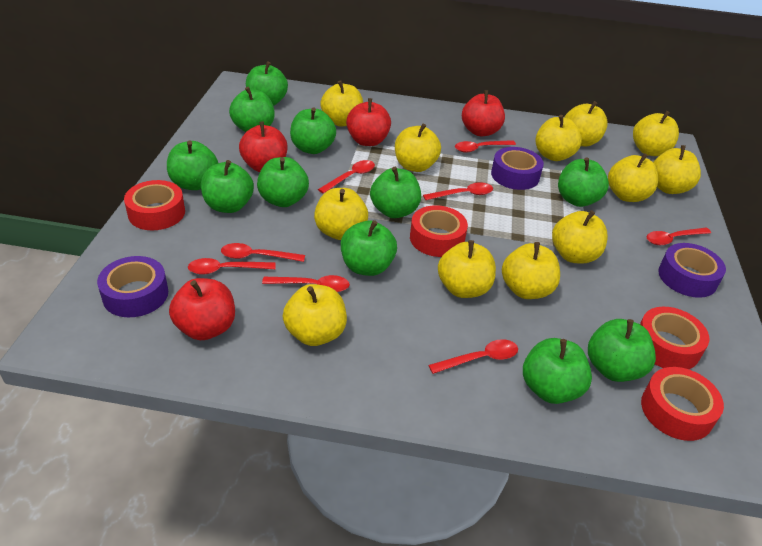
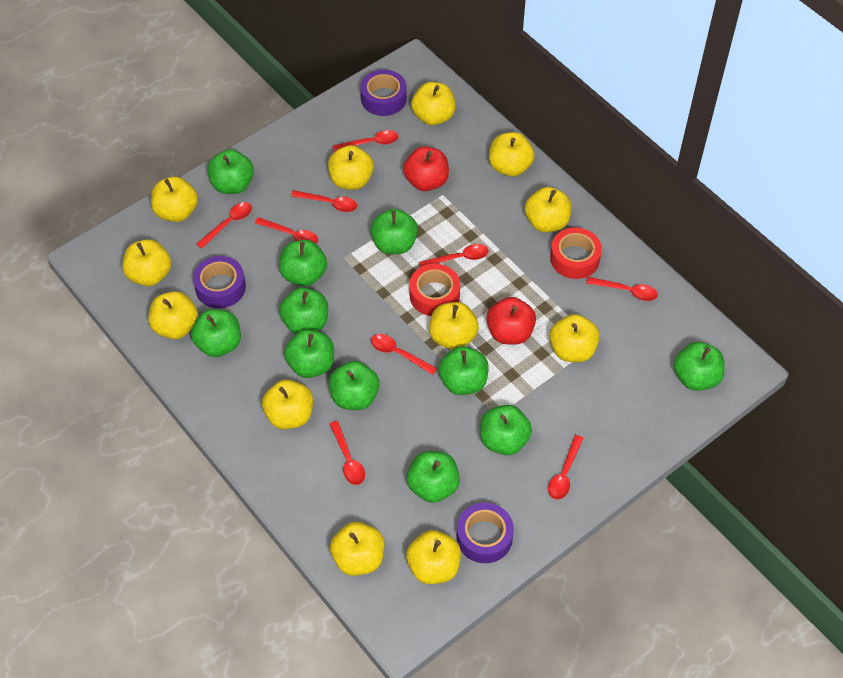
red apple: [169,278,235,340] [239,122,287,172] [346,98,391,146] [462,90,505,136] = 4 -> [403,146,449,191] [486,297,536,345] = 2
red spoon: [188,258,276,275] [221,243,305,262] [262,275,350,292] [318,160,375,194] [423,182,493,200] [429,339,518,374] [455,140,516,153] [647,228,711,245] = 8 -> [196,202,252,249] [255,217,318,244] [291,190,357,212] [329,421,365,485] [332,130,399,152] [371,334,437,375] [419,244,489,267] [548,435,584,500] [586,277,658,301] = 9
red tape: [124,180,185,230] [410,205,468,257] [640,307,709,369] [641,367,724,441] = 4 -> [409,264,460,316] [550,227,602,279] = 2

